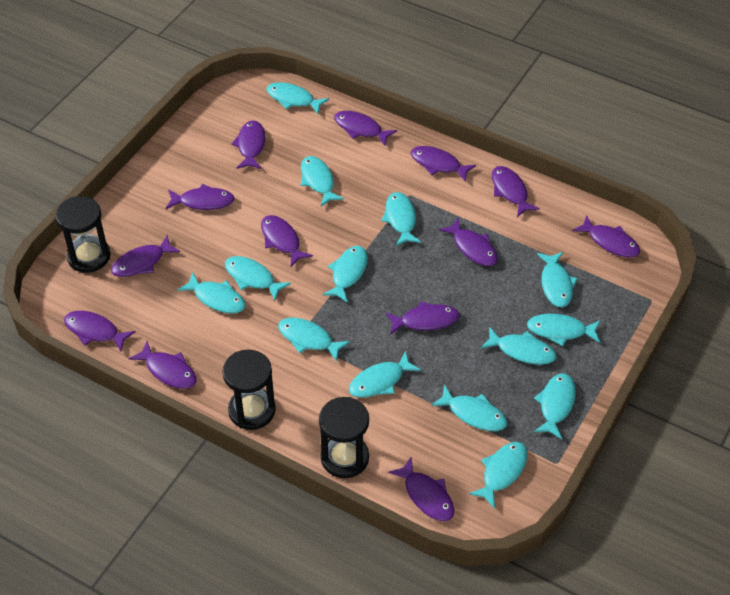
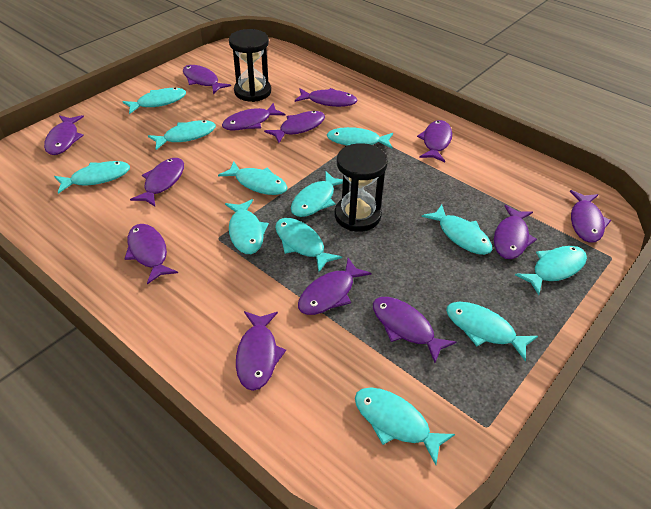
black hourglass: [55,196,111,273] [223,350,276,430] [319,397,369,478] = 3 -> [229,29,271,102] [335,143,388,232] = 2
turquoise fish: [177,272,246,314] [225,256,291,301] [266,82,329,114] [278,318,350,361] [301,156,344,206] [323,246,368,303] [349,351,421,398] [381,192,421,246] [431,385,507,431] [469,442,527,509] [481,327,556,365] [527,314,600,346] [534,374,576,439] [537,252,578,307] = 14 -> [54,161,130,194] [122,88,186,114] [148,120,216,150] [218,161,288,195] [225,199,269,254] [275,218,342,272] [291,171,343,217] [327,127,393,149] [355,388,455,465] [422,205,492,255] [446,302,538,361] [515,246,587,295] = 12

